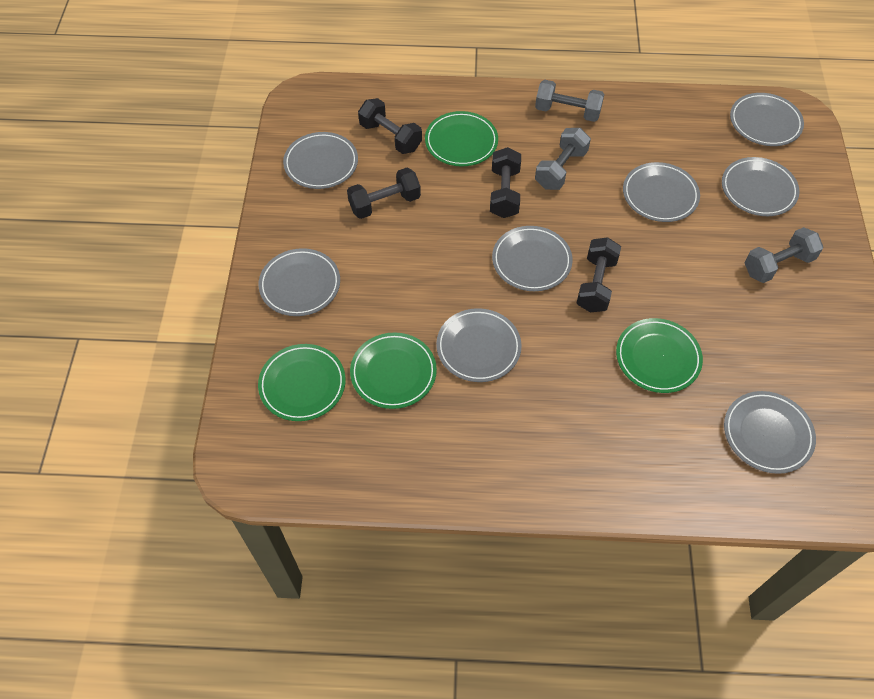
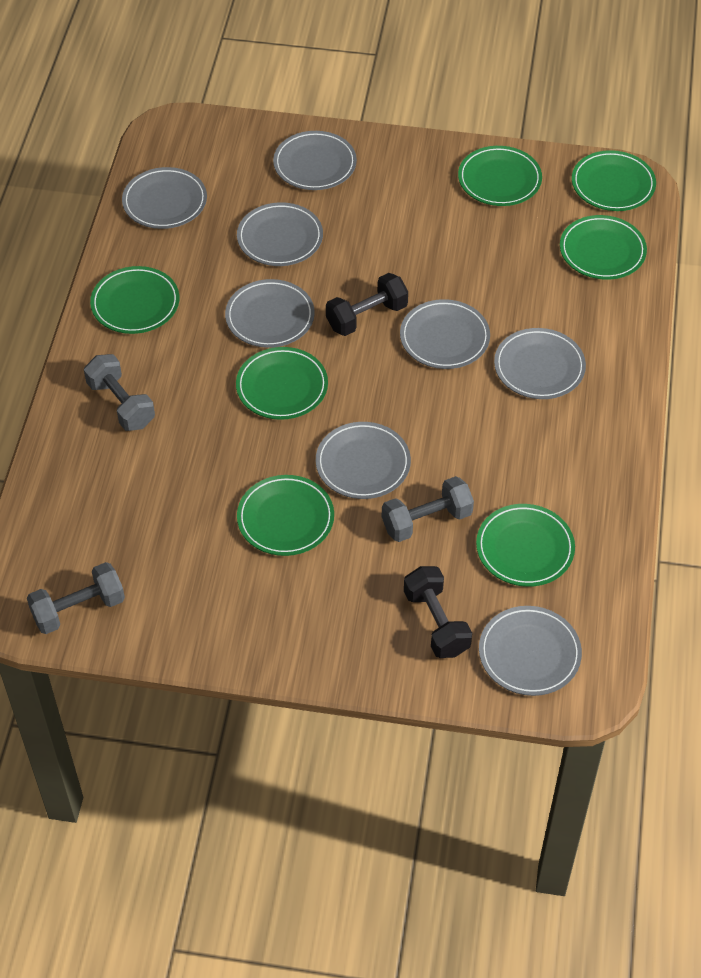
black dumbbell: [347,168,421,219] [358,98,422,154] [490,147,521,218] [577,237,621,312] = 4 -> [326,273,408,336] [404,566,472,658] = 2
green plate: [258,344,346,421] [350,332,437,409] [425,111,498,167] [616,318,703,393] = 4 -> [90,266,179,334] [236,347,328,420] [237,475,334,556] [458,146,542,206] [476,504,575,587] [560,215,647,280] [572,150,656,211] = 7

